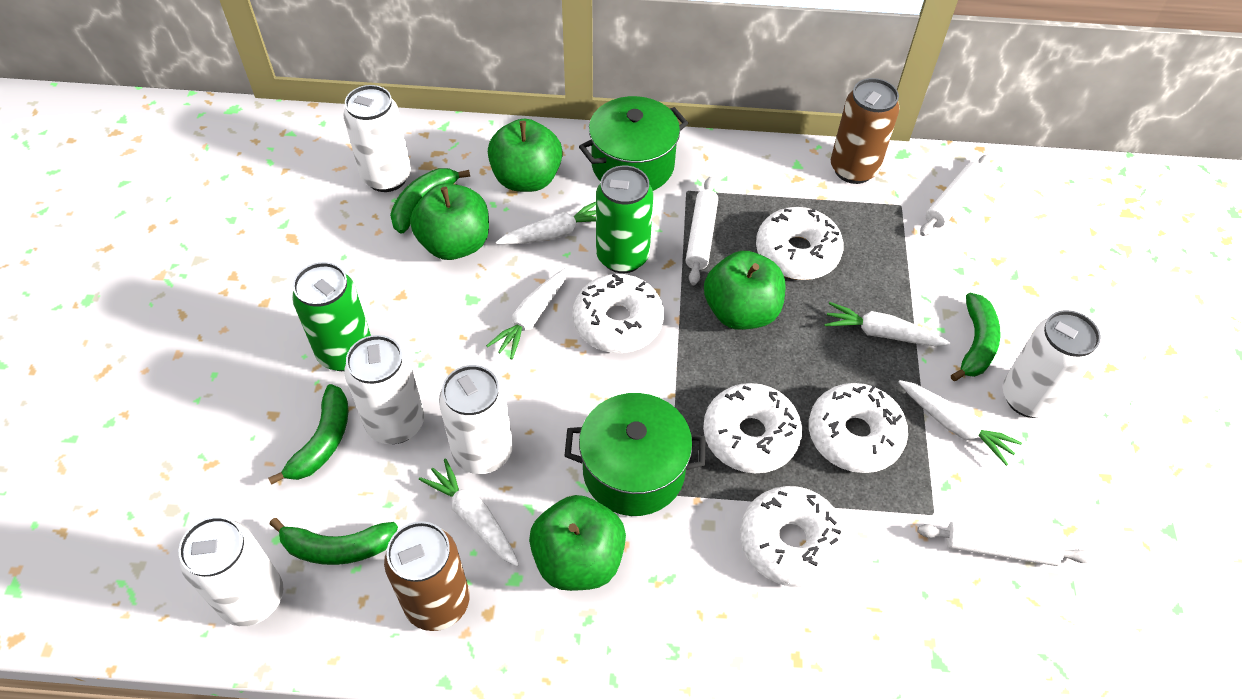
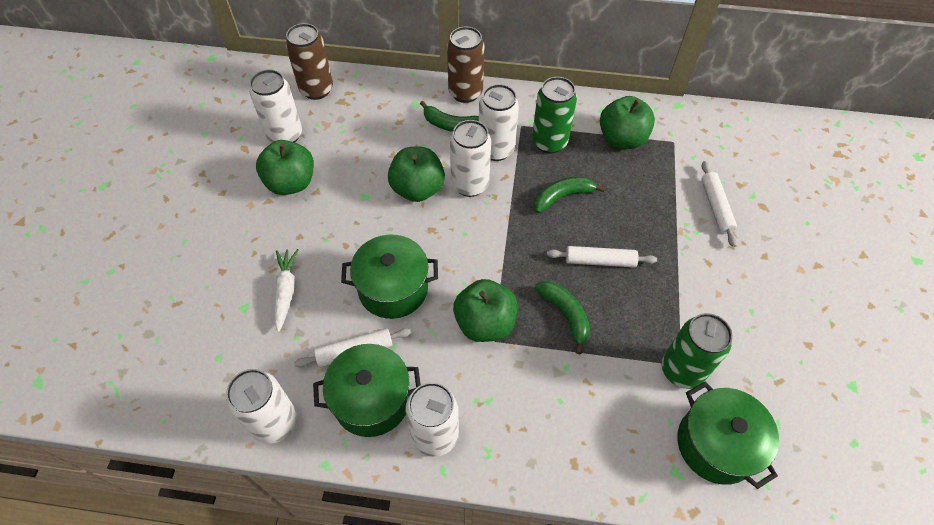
green banana: [268,384,348,485] [270,518,398,565] [390,168,470,234] [951,293,1001,381] = 4 -> [420,101,479,132] [534,177,605,213] [535,281,590,354] = 3
green pot: [564,393,705,516] [579,96,688,191] = 2 -> [313,344,421,437] [341,234,438,319] [677,382,779,489] = 3
white carrot: [419,458,519,566] [486,267,568,359] [495,202,596,245] [824,302,950,346] [898,380,1022,466] = 5 -> [275,249,298,332] = 1
white donut: [573,274,664,353] [703,383,802,473] [740,486,846,587] [756,207,844,280] [809,383,908,473] = 5 -> none = 0

